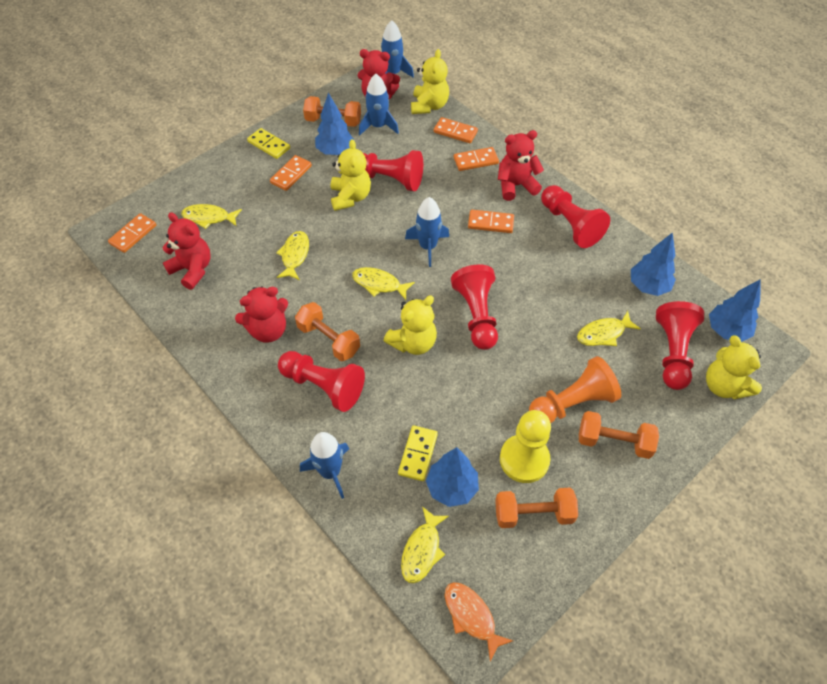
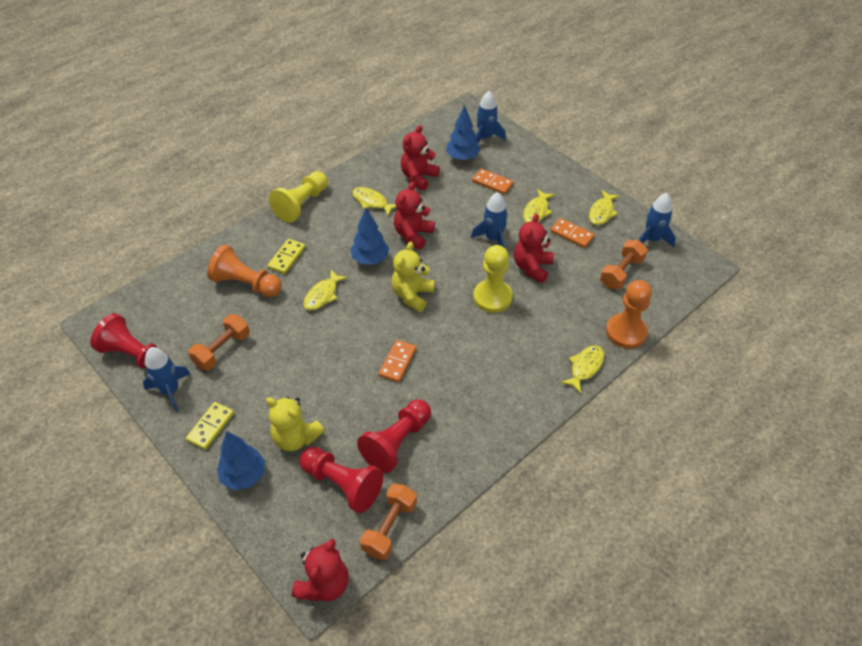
blue tree: [315,93,354,155] [426,447,479,507] [631,232,676,296] [709,279,761,342] = 4 -> [217,431,265,490] [350,208,389,264] [446,105,480,161] = 3
orange domino: [108,213,156,253] [270,155,312,191] [434,117,478,143] [454,147,499,171] [468,210,514,233] = 5 -> [378,340,416,383] [472,169,513,195] [550,218,595,248] = 3
orange dumbbell: [295,302,360,361] [303,96,361,127] [495,488,578,528] [579,411,659,459] = 4 -> [188,314,250,371] [360,484,417,560] [600,240,648,289] = 3
orange fish: [445,582,513,661] = 1 -> none = 0
orange pawn: [529,356,621,423] = 1 -> [207,244,282,297] [606,280,652,349] = 2
red pawn: [278,351,365,412] [363,150,423,191] [451,265,498,350] [541,185,610,248] [656,301,704,390] = 5 -> [90,313,169,368] [299,447,383,513] [357,400,431,473] = 3
yellow pawn: [500,410,551,483] = 1 -> [269,171,328,223] [473,245,513,313] = 2
yellow teddy bear: [331,139,371,211] [383,295,437,355] [411,49,449,114] [706,335,762,399] = 4 -> [266,397,325,451] [391,242,435,312] = 2

